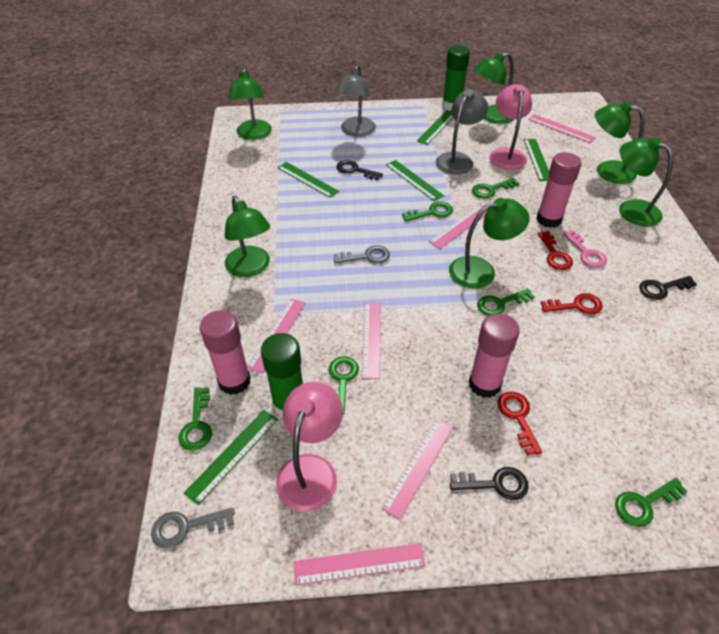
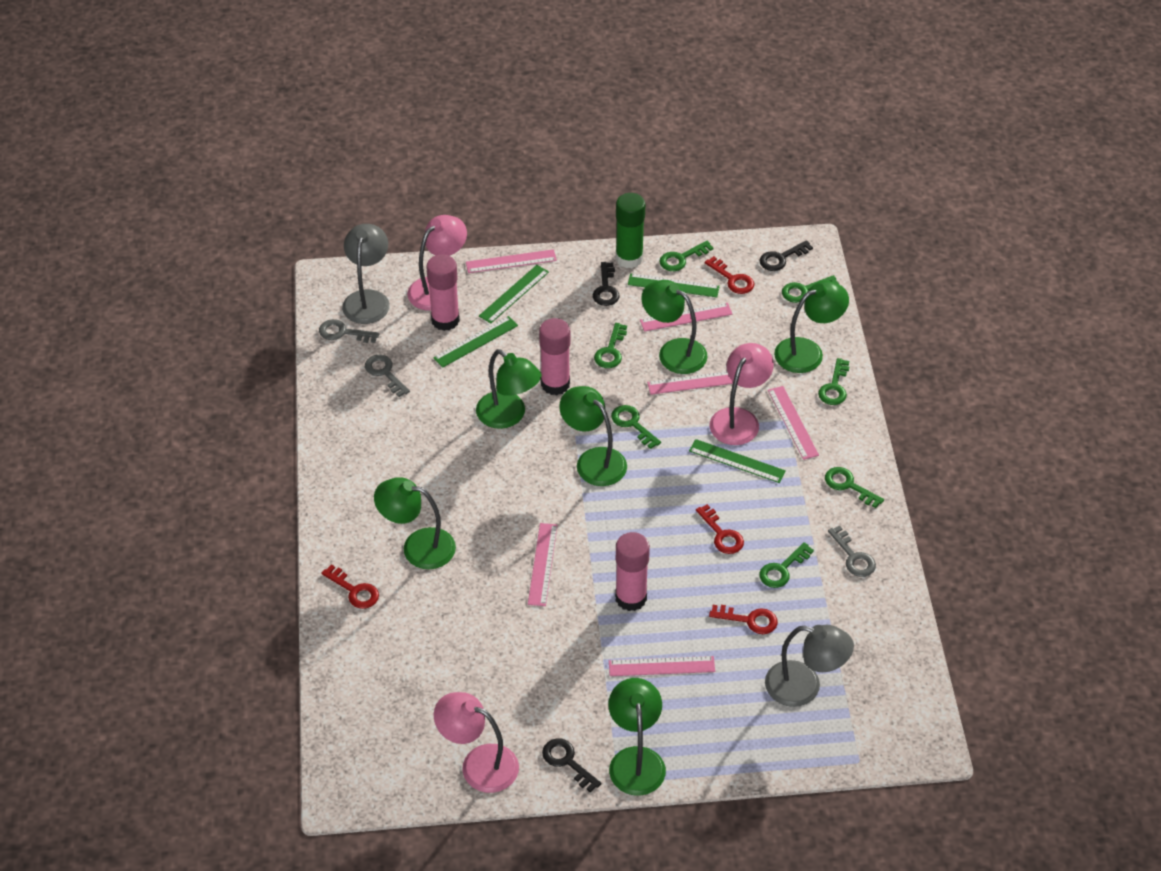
green glue stick: [261,333,303,417] [442,45,470,110] = 2 -> [616,193,645,268] = 1
green key: [178,387,212,450] [329,357,359,415] [402,201,453,222] [472,178,519,198] [477,288,535,316] [615,478,688,527] = 6 -> [594,323,627,368] [611,405,661,449] [659,241,713,271] [759,542,814,588] [782,275,839,303] [818,358,849,405] [825,467,884,508] = 7
green ruler: [184,410,278,505] [277,162,339,198] [386,160,444,201] [417,110,453,145] [524,139,549,181] = 5 -> [433,316,518,367] [479,265,549,323] [628,273,720,297] [689,439,786,483] = 4
grey key: [151,507,235,549] [334,245,390,264] = 2 -> [319,319,379,343] [365,354,410,397] [828,525,876,577] = 3
pink key: [563,230,607,268] = 1 -> none = 0
pink lamp: [276,382,343,512] [489,84,532,170] = 2 -> [407,215,467,311] [434,692,519,793] [709,343,774,445] = 3
red key: [498,392,542,455] [538,231,573,270] [541,293,603,315] = 3 -> [321,565,379,609] [696,504,744,554] [705,256,754,294] [709,605,778,634] = 4

